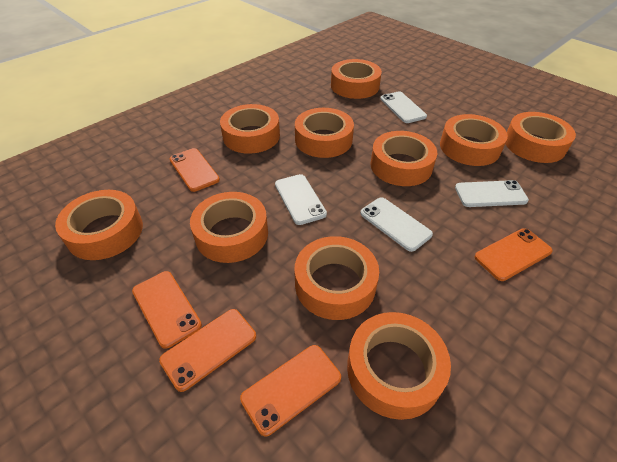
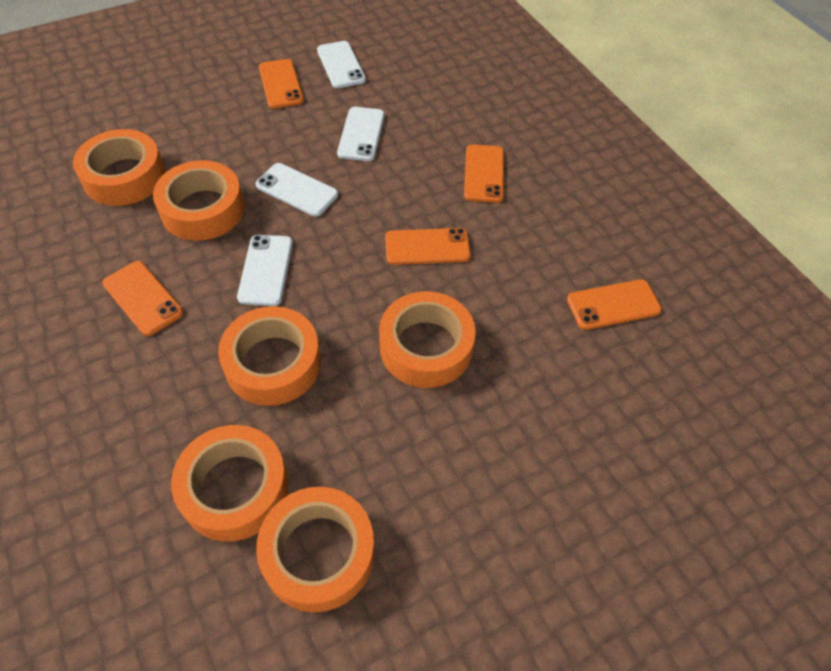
orange tape: [55,190,143,260] [190,192,268,263] [220,104,280,154] [294,236,379,320] [295,108,354,158] [331,59,382,99] [347,312,451,420] [370,131,437,186] [440,114,508,166] [505,112,576,163] = 10 -> [73,129,165,206] [153,160,244,241] [171,425,289,542] [218,306,321,406] [256,487,375,612] [379,291,476,388] = 6

